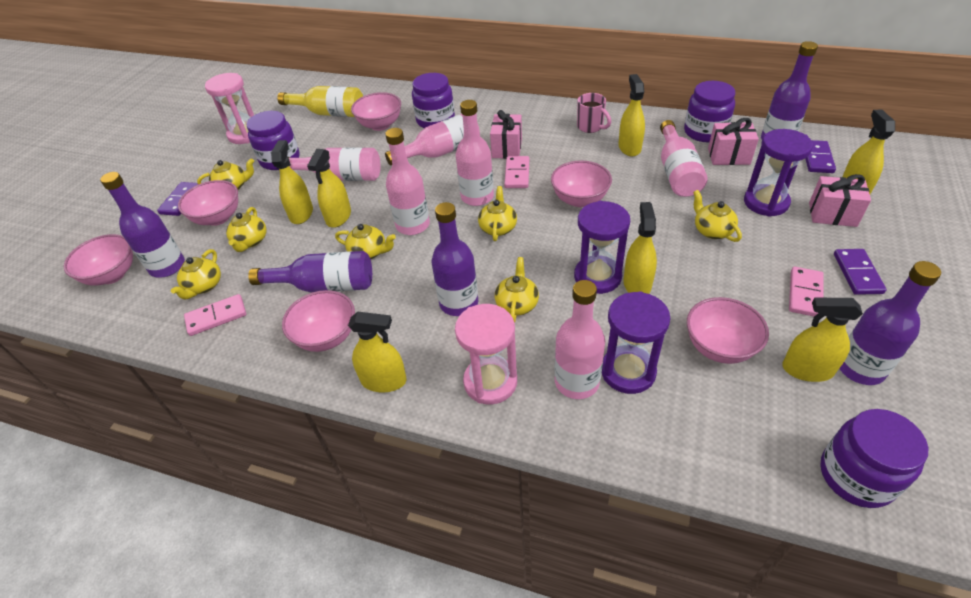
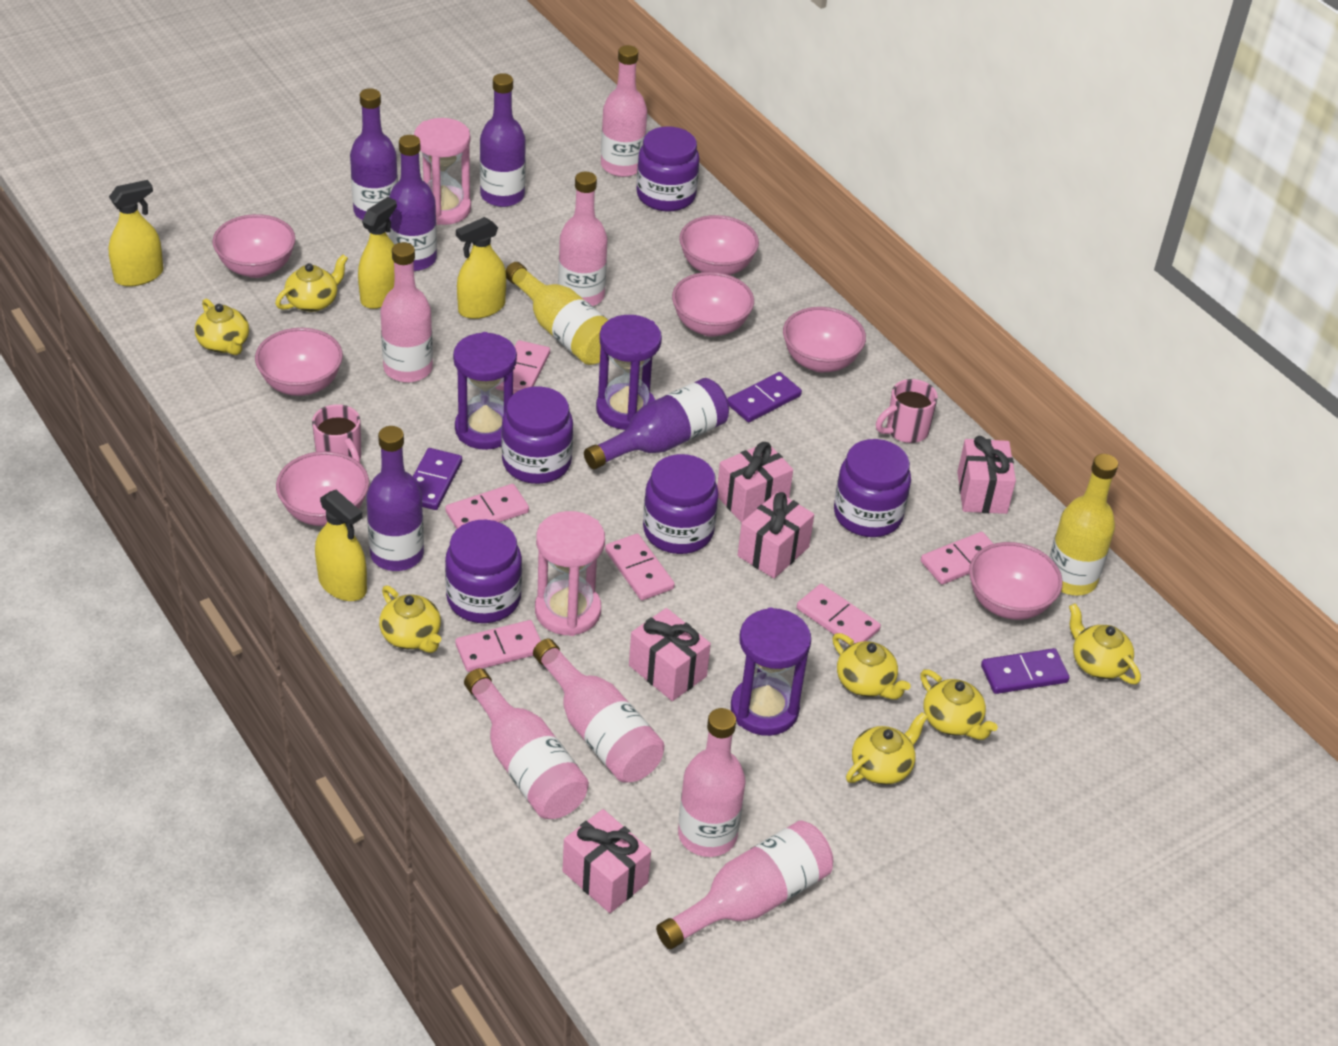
pink bottle: [288,147,381,181] [385,114,480,166] [385,128,430,235] [456,100,494,206] [554,280,605,399] [660,120,708,197] = 6 -> [380,242,433,383] [464,668,589,819] [533,639,664,783] [558,172,608,306] [601,45,647,177] [656,820,833,949] [678,708,745,857] = 7
pink bowl: [64,234,133,285] [178,180,238,226] [282,290,355,352] [351,92,401,131] [551,161,612,207] [687,297,769,364] = 6 -> [212,214,296,278] [255,328,343,396] [276,451,369,526] [672,272,754,337] [679,215,759,275] [783,307,866,372] [969,542,1063,620] = 7
pink domino: [184,294,246,336] [504,156,529,188] [789,267,824,317] = 3 -> [445,484,529,529] [455,620,541,672] [495,340,550,394] [605,534,675,600] [797,584,881,645] [921,532,994,585] = 6
pink gift: [490,110,522,159] [708,118,759,165] [809,174,871,227] = 3 -> [563,809,651,913] [629,608,711,701] [717,442,793,523] [738,492,814,578] [957,436,1016,514] = 5
pink mug: [577,93,611,133] = 1 -> [312,404,361,464] [876,379,938,443] = 2
purple jar: [246,111,300,170] [412,73,455,129] [684,81,735,142] [820,409,928,508] = 4 -> [445,520,522,623] [501,386,573,484] [636,126,700,212] [643,454,719,554] [834,439,911,537] = 5
yellow bottle: [277,86,363,117] = 1 -> [506,262,608,365] [1049,454,1118,596] = 2
yellow spray bottle: [271,140,313,224] [307,149,351,228] [348,312,406,392] [619,74,645,156] [624,202,657,294] [782,298,863,382] [842,109,895,194] = 7 -> [108,180,163,287] [315,490,367,601] [358,197,397,309] [456,217,506,319] = 4

